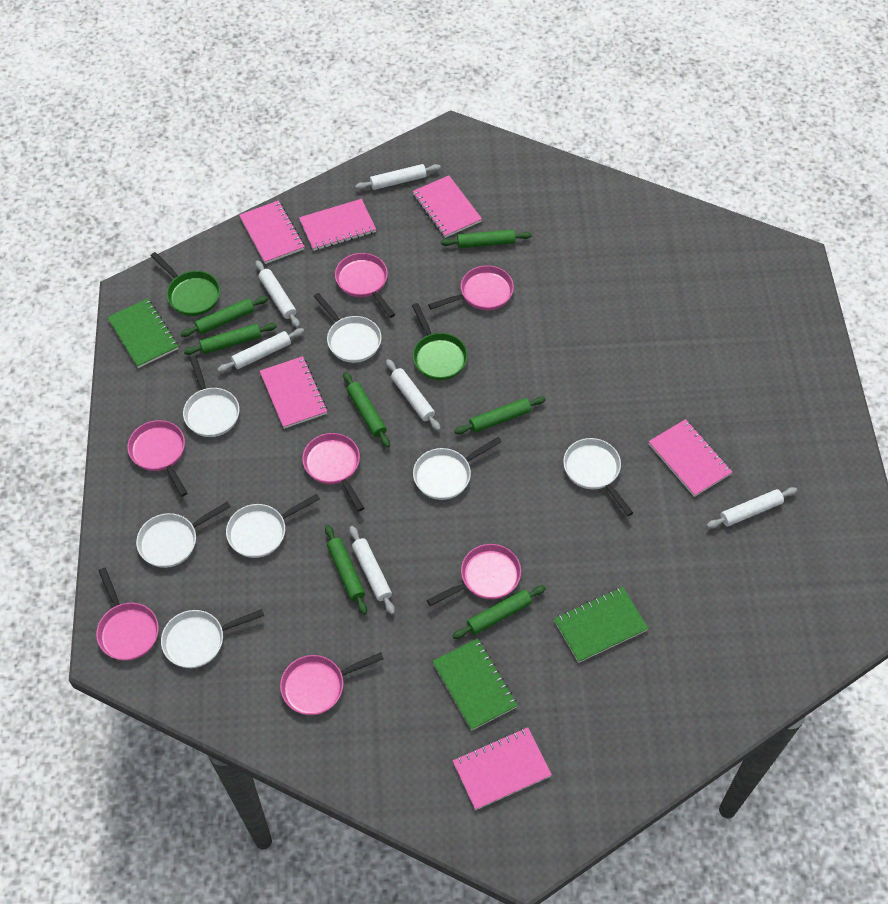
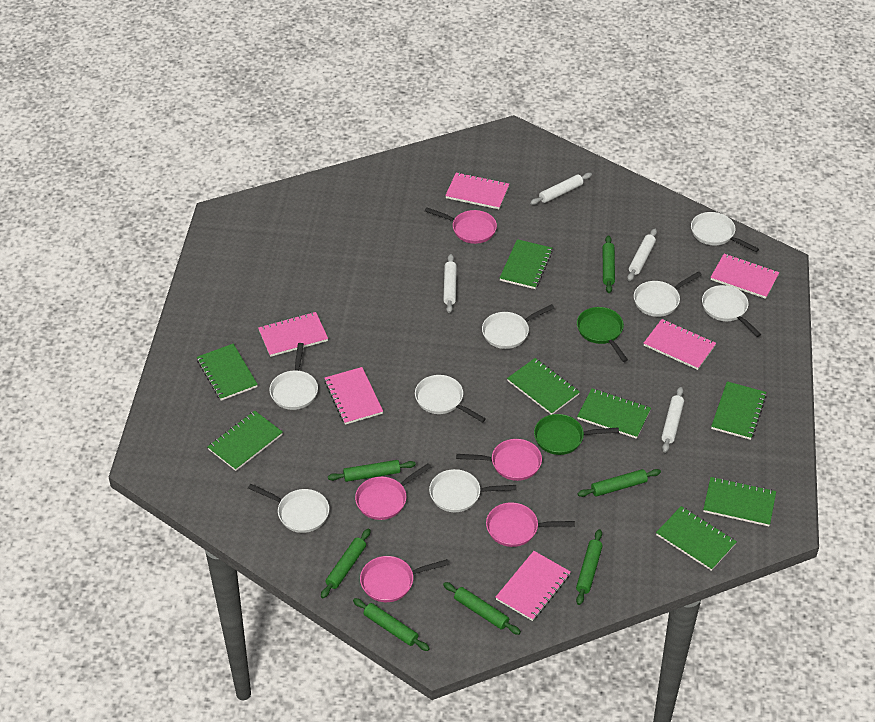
green notebook: [107,298,179,368] [432,638,518,731] [554,587,649,663] = 3 -> [197,344,258,401] [207,411,283,471] [500,239,553,289] [507,358,580,415] [577,388,651,439] [656,506,737,571] [703,477,776,526] [711,381,767,440] = 8
pink pan: [96,568,159,661] [127,420,188,497] [280,652,384,715] [302,433,364,512] [335,253,395,318] [427,544,521,606] [428,265,514,310] = 7 -> [355,463,431,520] [360,556,449,602] [425,207,497,244] [456,439,542,481] [486,502,575,547] = 5
white pan: [136,501,231,568] [161,609,264,668] [183,356,240,437] [226,494,320,558] [313,293,382,363] [413,437,502,500] [563,438,633,516] = 7 -> [248,484,329,533] [269,343,318,410] [415,375,486,423] [429,469,517,512] [482,304,554,349] [634,271,702,317] [691,212,759,252] [702,285,761,337] = 8
white rolling pin: [217,328,304,372] [255,260,300,328] [349,526,395,615] [355,164,441,190] [386,359,441,431] [706,487,797,529] = 6 -> [443,254,457,313] [530,173,592,205] [627,229,657,281] [661,387,684,453] = 4

